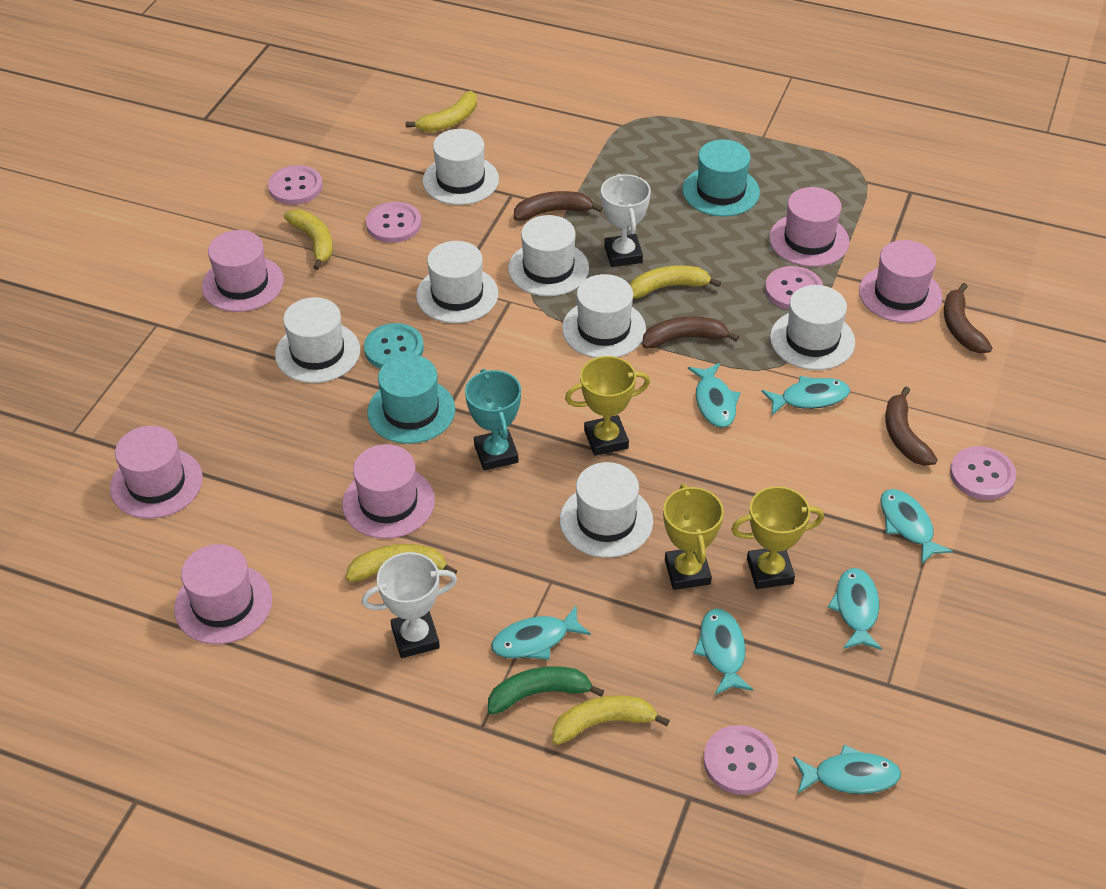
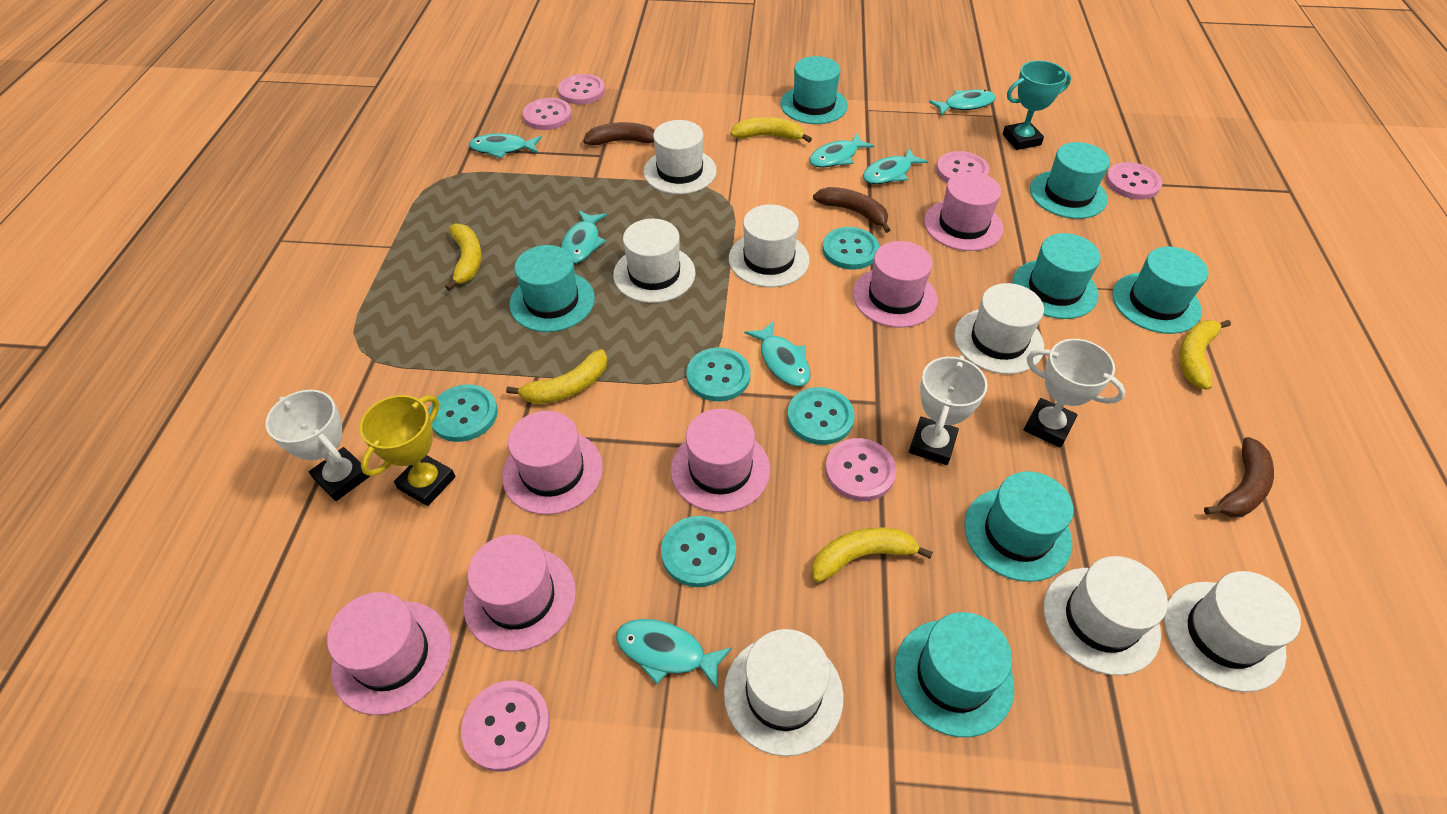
brown banana: [514,191,603,221] [642,316,739,348] [885,387,938,466] [944,283,993,353] = 4 -> [583,122,655,145] [813,187,890,233] [1204,437,1274,517] = 3
green banana: [488,666,604,715] = 1 -> none = 0
pink button: [268,165,323,205] [366,202,421,243] [704,725,778,795] [765,266,823,310] [950,446,1016,500] = 5 -> [461,680,550,772] [523,98,572,130] [558,74,605,105] [825,438,896,501] [936,151,989,183] [1106,162,1162,200] = 6
turquoise button: [364,323,424,369] = 1 -> [429,384,498,442] [661,516,736,587] [686,348,750,401] [787,387,855,445] [822,227,879,270] = 5
turquoise hat: [367,355,455,444] [682,139,760,217] = 2 -> [509,245,595,332] [780,56,848,124] [894,612,1014,737] [964,471,1074,582] [1012,233,1101,319] [1030,142,1110,219] [1112,247,1209,334] = 7
white trophy: [361,552,457,658] [601,174,651,267] = 2 -> [265,390,370,501] [909,355,988,465] [1024,339,1126,447] = 3
yellow trophy: [565,356,650,456] [663,484,724,590] [731,486,824,589] = 3 -> [360,395,455,506] = 1

